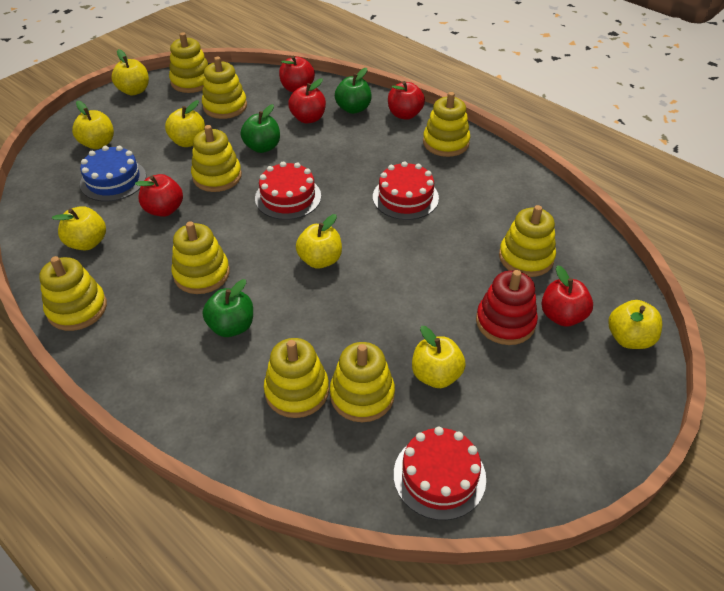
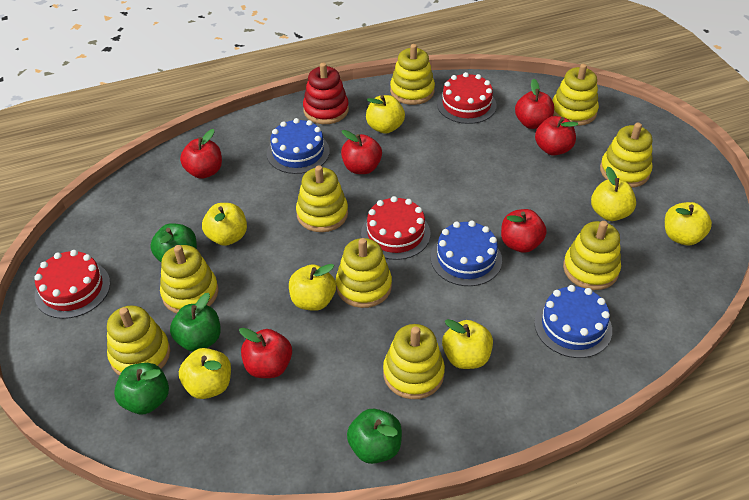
blue cake: [80,146,146,202] = 1 -> [267,118,330,174] [431,221,502,286] [534,285,612,358] = 3
green apple: [203,279,253,337] [241,104,280,153] [335,68,372,114] = 3 -> [114,363,169,414] [150,223,197,262] [170,293,221,352] [347,409,402,464] = 4
red apple: [135,174,183,217] [279,56,315,92] [288,79,326,123] [388,81,425,120] [541,265,593,327] = 5 -> [180,129,222,179] [239,328,292,378] [341,130,382,174] [501,209,547,253] [515,79,554,129] [535,116,578,156] = 6

